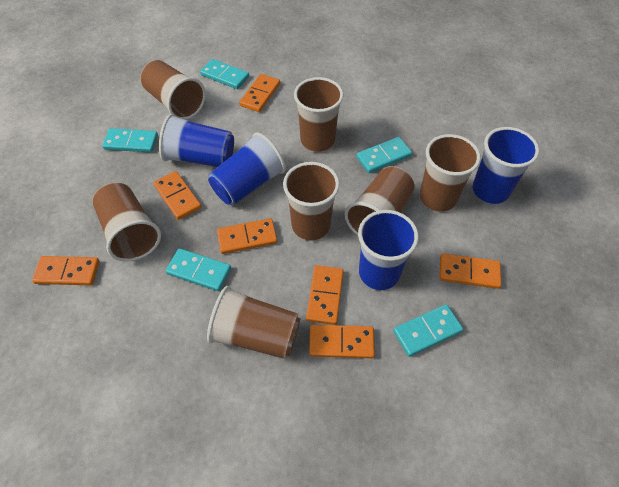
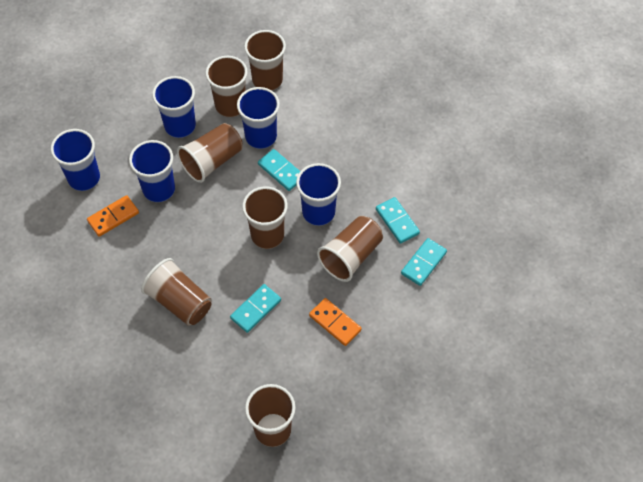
blue cup: [159,114,234,167] [208,133,286,206] [358,210,419,290] [472,127,539,204] = 4 -> [51,129,100,191] [129,140,175,202] [152,76,196,138] [237,87,280,149] [296,163,341,226] = 5
orange domino: [32,256,100,285] [153,171,201,220] [217,218,277,254] [239,74,280,112] [306,265,344,325] [309,325,375,359] [439,253,501,289] = 7 -> [87,195,139,237] [309,298,362,346] = 2
turquoise domino: [102,128,158,152] [166,248,231,291] [200,59,249,89] [356,137,412,173] [393,304,463,357] = 5 -> [230,284,281,333] [258,149,300,191] [376,197,420,244] [401,238,447,286] = 4

